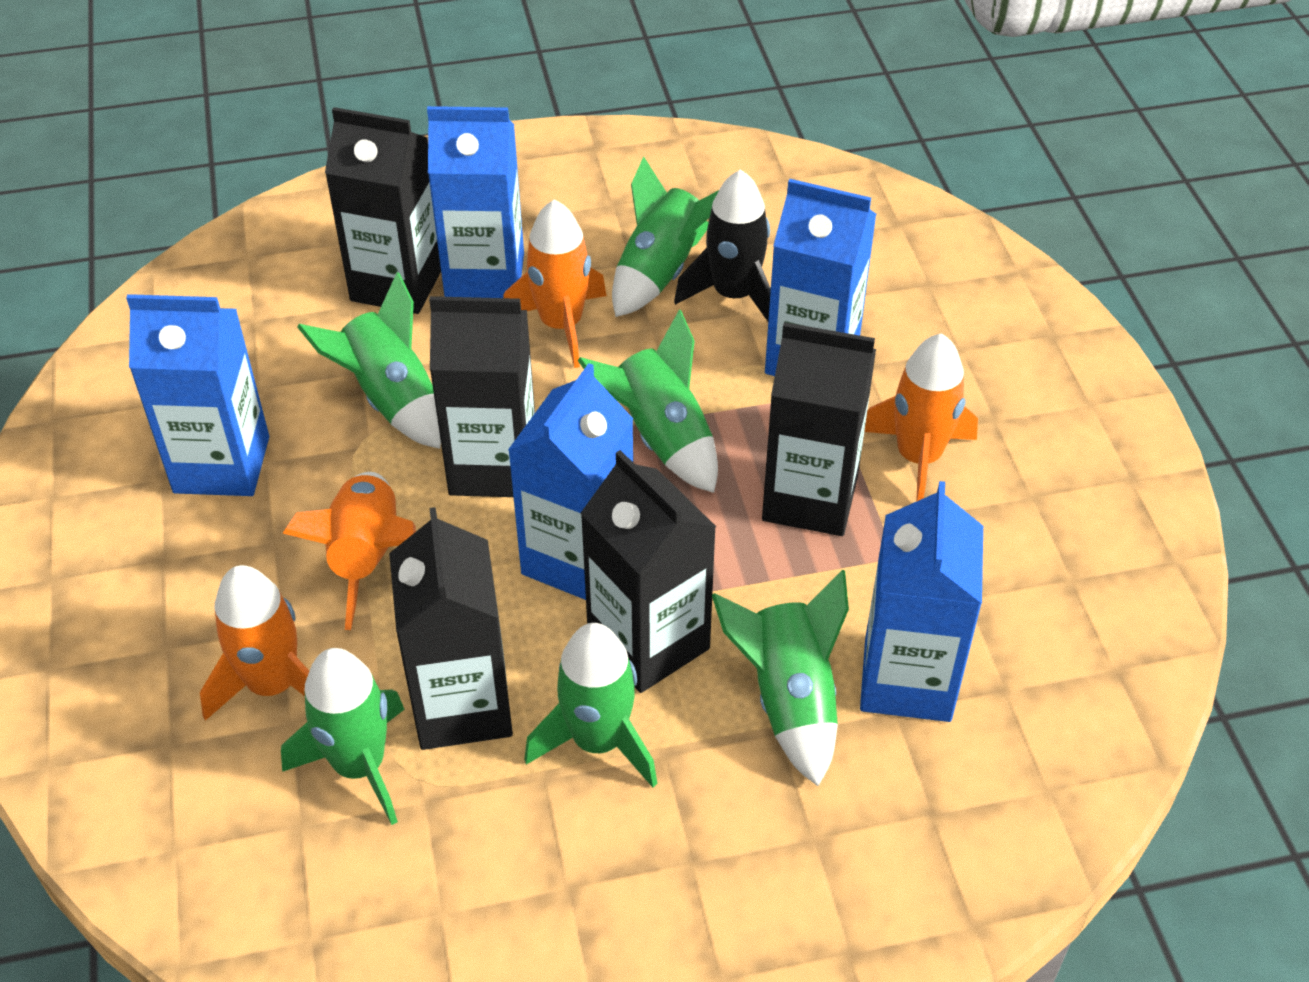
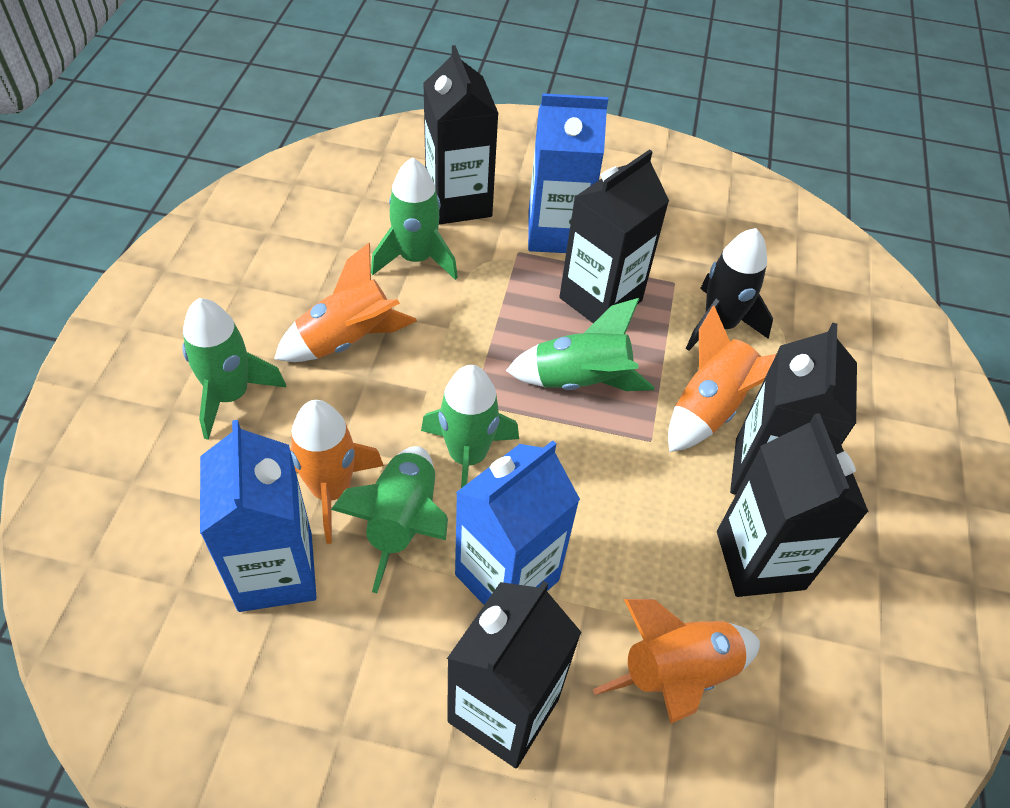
blue carton: [126,294,269,496] [427,106,524,298] [508,363,633,600] [765,179,876,376] [860,481,983,722] = 5 -> [200,420,317,612] [455,440,580,605] [528,93,608,253] = 3
green rocket: [281,648,405,825] [297,272,441,449] [524,623,657,788] [577,310,718,493] [612,156,719,317] [712,570,849,786] = 6 -> [182,298,286,440] [331,446,448,593] [371,157,458,280] [421,365,519,488] [506,298,654,391] = 5

